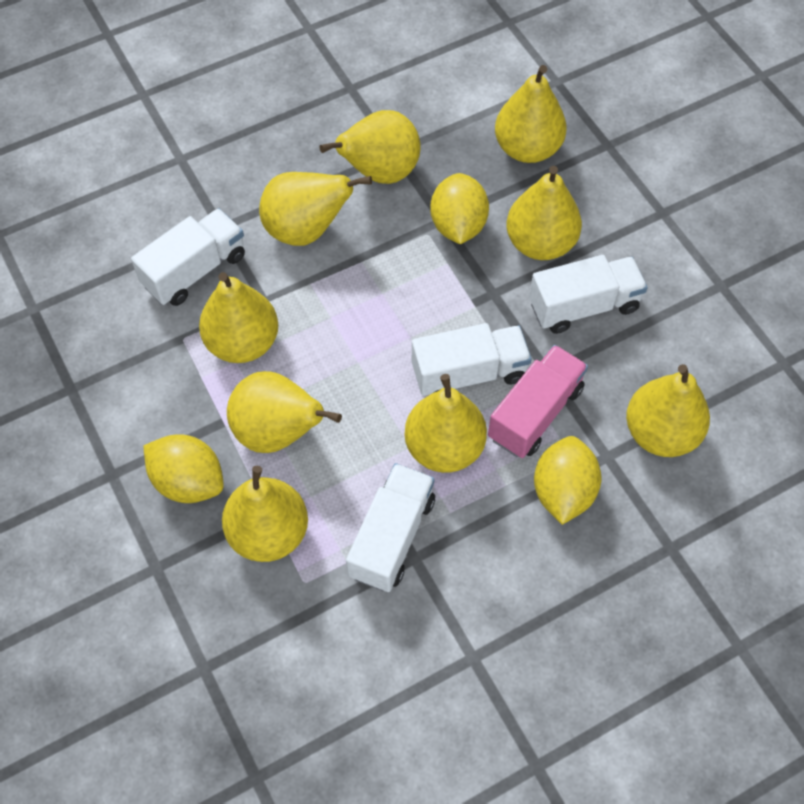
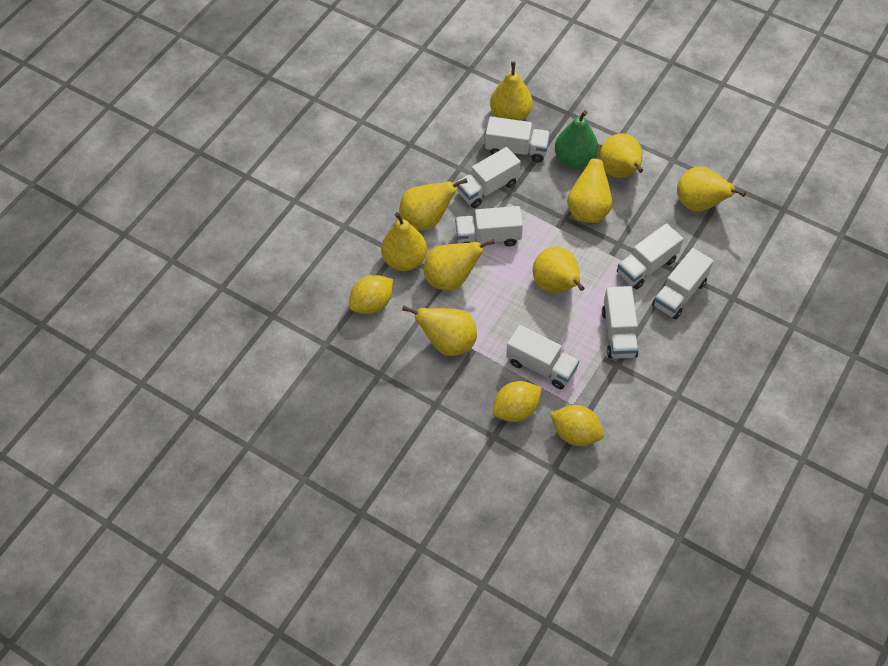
green pear: none = 0 -> [555,110,598,169] = 1
pink truck: [488,345,588,458] = 1 -> none = 0
white truck: [131,208,245,306] [346,463,435,592] [412,323,532,396] [529,255,648,334] = 4 -> [455,206,523,246] [456,147,521,208] [485,117,550,162] [506,325,579,389] [602,286,638,359] [617,223,684,289] [652,248,714,319] = 7

